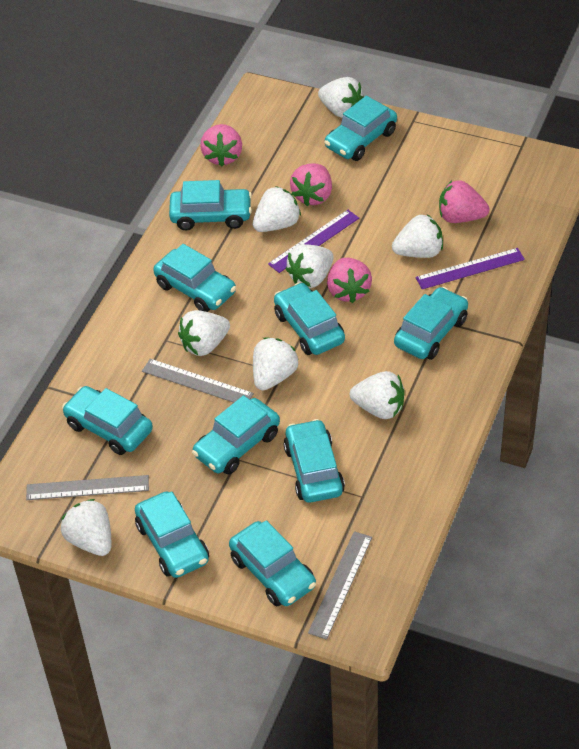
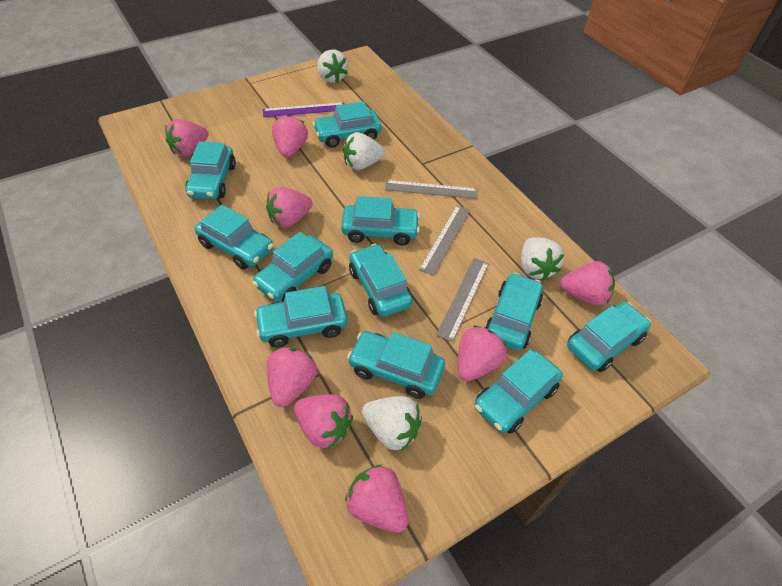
pink strawberry: [200,124,242,167] [290,163,332,206] [327,258,372,303] [439,180,490,223] = 4 -> [165,119,209,157] [266,187,312,228] [266,347,317,407] [272,115,308,157] [294,394,353,450] [345,464,408,532] [458,325,507,381] [560,261,615,305] = 8
purple ruler: [268,210,359,273] [416,248,525,289] = 2 -> [263,102,344,117] = 1
turquoise car: [62,386,153,455] [135,491,209,578] [153,244,236,312] [169,180,252,231] [192,395,280,475] [229,520,316,607] [274,282,345,355] [283,419,345,503] [324,96,397,161] [394,287,468,360] = 10 -> [185,141,236,199] [195,205,273,270] [252,232,333,302] [254,286,347,348] [313,101,382,147] [341,196,420,246] [347,331,445,399] [349,244,413,317] [474,350,563,434] [485,273,543,350] [567,302,651,372] = 11
white strawberry: [61,499,111,556] [178,310,230,356] [253,186,301,232] [253,338,299,390] [286,244,334,288] [318,77,364,118] [350,371,405,419] [392,214,443,258] = 8 -> [317,50,348,83] [343,132,385,170] [362,396,422,451] [521,237,564,281] = 4

